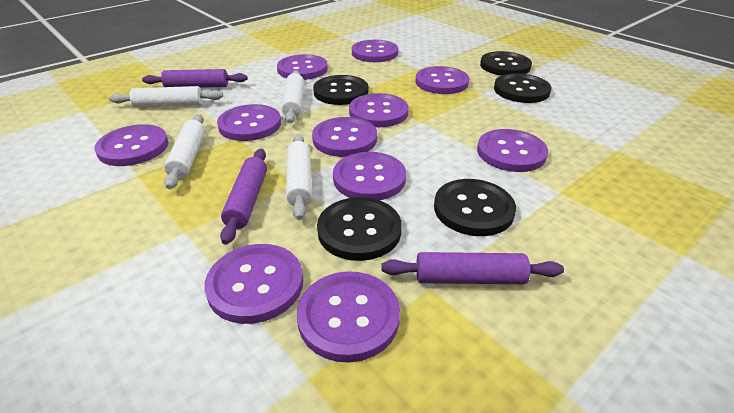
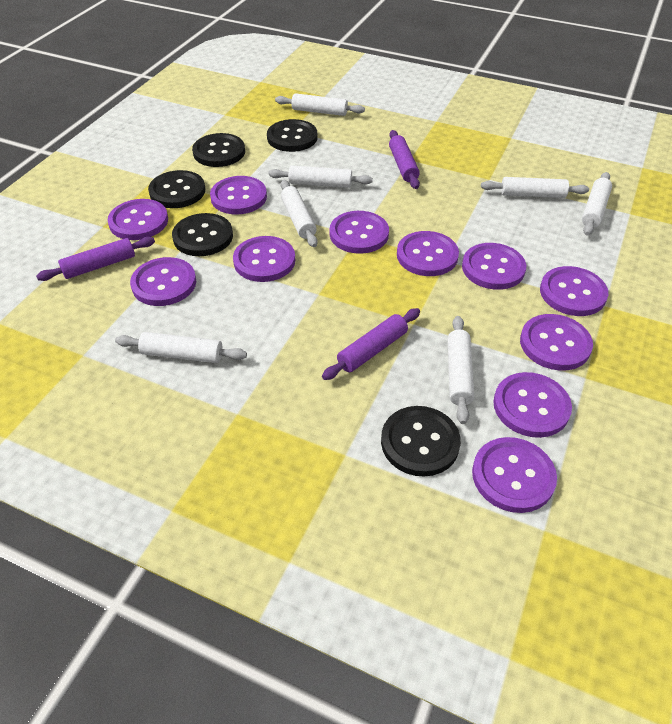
white rolling pin: [109,86,223,107] [164,114,205,189] [282,70,304,123] [286,134,312,220] = 4 -> [115,332,247,363] [269,165,373,188] [275,93,365,116] [280,180,318,247] [448,316,474,424] [481,177,589,198] [582,172,612,236] = 7

